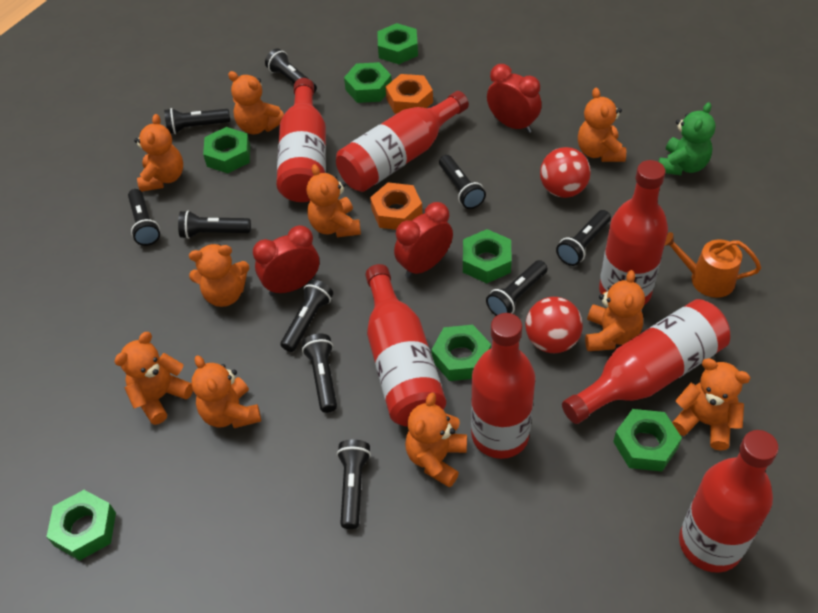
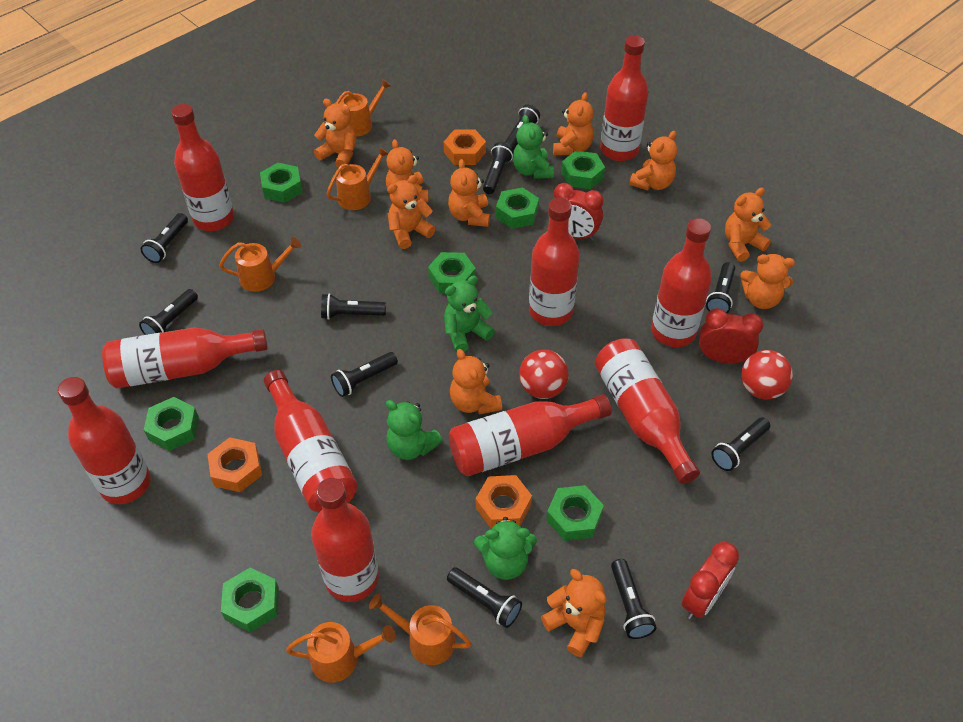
green teddy bear: [659,102,715,175] = 1 -> [386,400,443,460] [444,276,495,352] [474,517,537,580] [513,115,554,179] = 4
orange nut: [370,183,423,230] [385,74,433,114] = 2 -> [207,437,262,492] [444,129,486,165] [476,475,532,529] = 3
orange watering can: [664,232,761,298] = 1 -> [219,237,301,292] [286,622,396,683] [327,147,389,210] [336,79,391,137] [369,593,472,665] = 5
red bottle: [277,78,326,202] [336,91,469,192] [365,264,446,427] [471,313,535,459] [562,299,730,424] [599,160,668,305] [679,430,779,573] = 7 -> [58,377,151,504] [102,327,268,389] [171,104,234,231] [264,370,358,512] [311,478,379,602] [449,394,612,476] [529,197,580,326] [595,339,700,484] [600,35,649,161] [651,218,712,347] = 10

